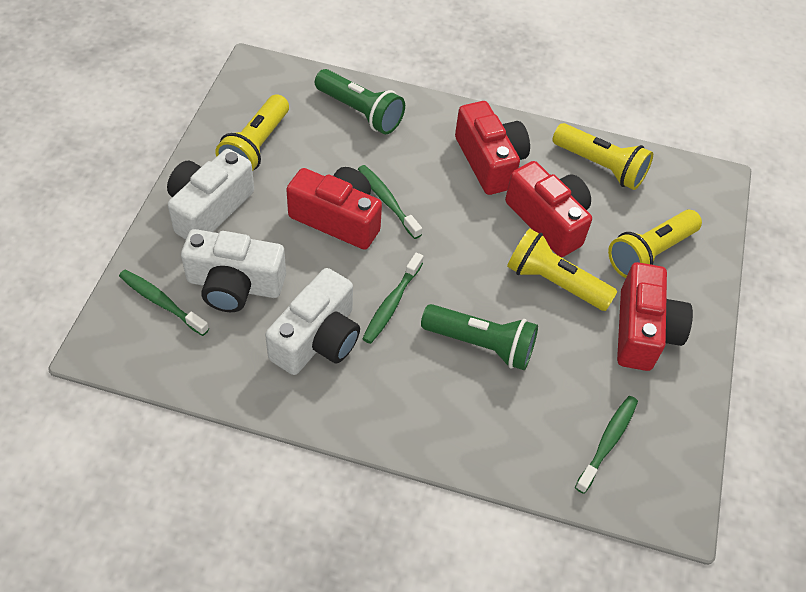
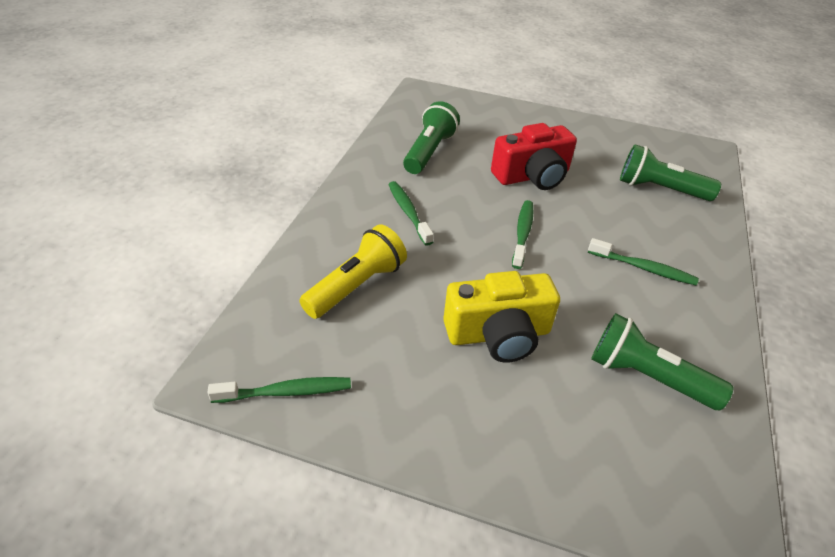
green flashlight: [315,69,405,134] [421,304,538,370] = 2 -> [403,101,460,174] [591,313,734,410] [620,144,721,201] = 3
red camera: [286,167,382,250] [455,101,530,195] [505,161,592,257] [617,262,693,371] = 4 -> [491,123,577,190] = 1
white camera: [167,149,254,239] [181,229,286,312] [265,268,360,375] = 3 -> none = 0
yellow camera: none = 0 -> [443,271,560,363] = 1
yellow flashlight: [215,94,289,171] [507,228,617,311] [553,123,653,190] [608,210,702,278] = 4 -> [299,224,407,319] = 1

